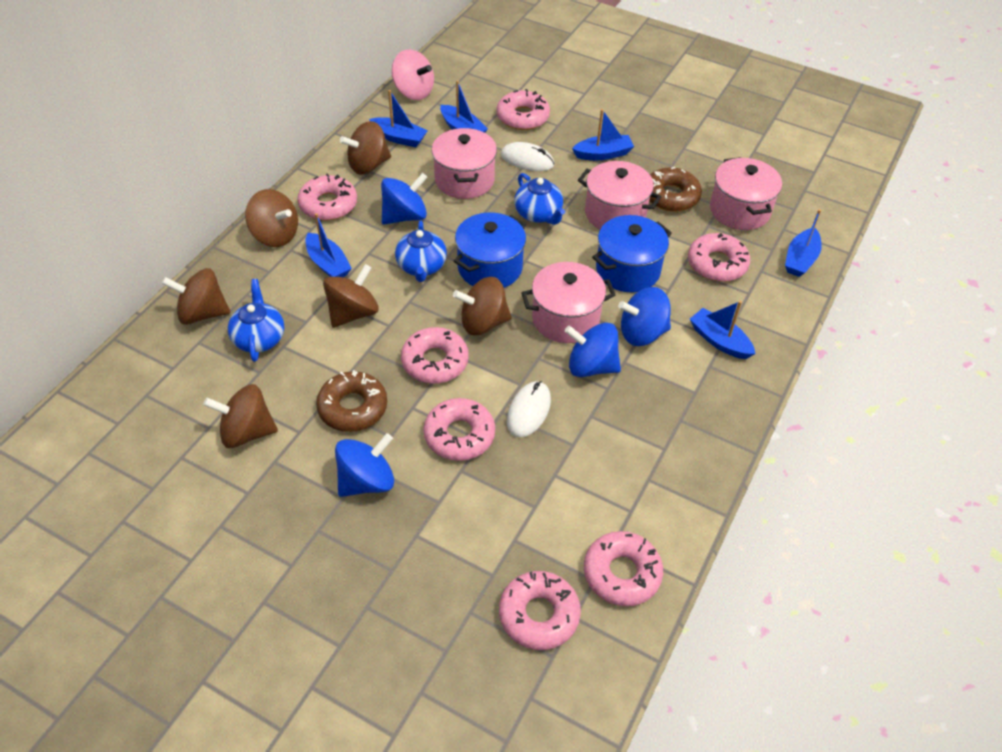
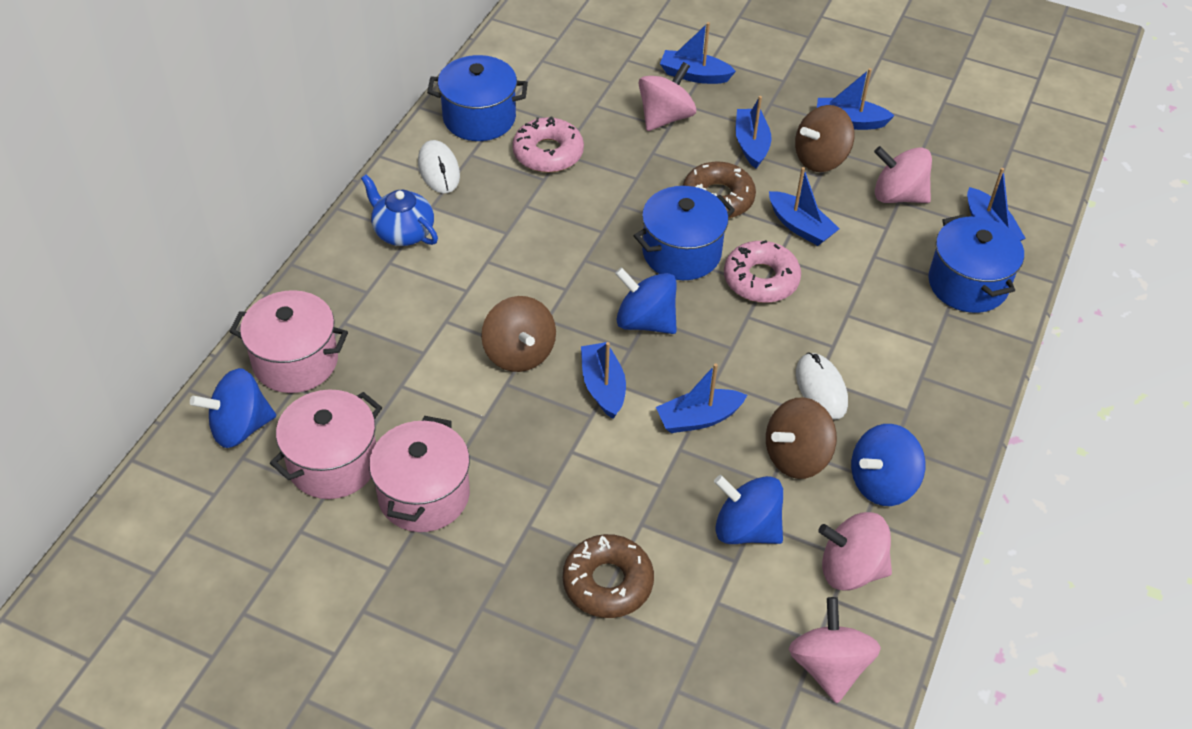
blue boat: [305,213,352,277] [369,90,428,147] [440,80,488,133] [572,109,634,160] [690,301,755,359] [785,209,822,277] = 6 -> [581,342,626,419] [656,363,747,433] [660,22,736,84] [735,96,771,168] [769,167,839,246] [817,68,895,130] [967,168,1026,241] = 7
blue pot: [454,212,526,288] [592,215,672,293] = 2 -> [427,55,528,141] [634,186,735,280] [928,214,1024,313] = 3
blue teapot: [228,279,284,362] [395,220,447,282] [514,173,565,225] = 3 -> [361,174,438,246] = 1
brown spinning top: [162,268,230,325] [203,384,278,448] [245,189,298,247] [323,264,379,328] [340,121,391,175] [453,277,512,335] = 6 -> [481,296,556,372] [766,397,837,479] [795,105,855,172] = 3
pink donut: [297,173,357,220] [401,327,469,384] [423,398,495,461] [497,89,550,130] [499,571,581,650] [584,531,663,606] [688,233,750,282] = 7 -> [512,117,584,173] [724,240,801,303] = 2
pink pot: [432,128,497,199] [521,262,616,343] [578,161,661,229] [710,157,782,230] = 4 -> [229,290,348,393] [270,389,382,499] [369,416,470,532] = 3
pink spinning top: [392,49,434,100] = 1 -> [638,62,696,131] [789,597,881,703] [818,512,892,591] [874,146,932,203] = 4

